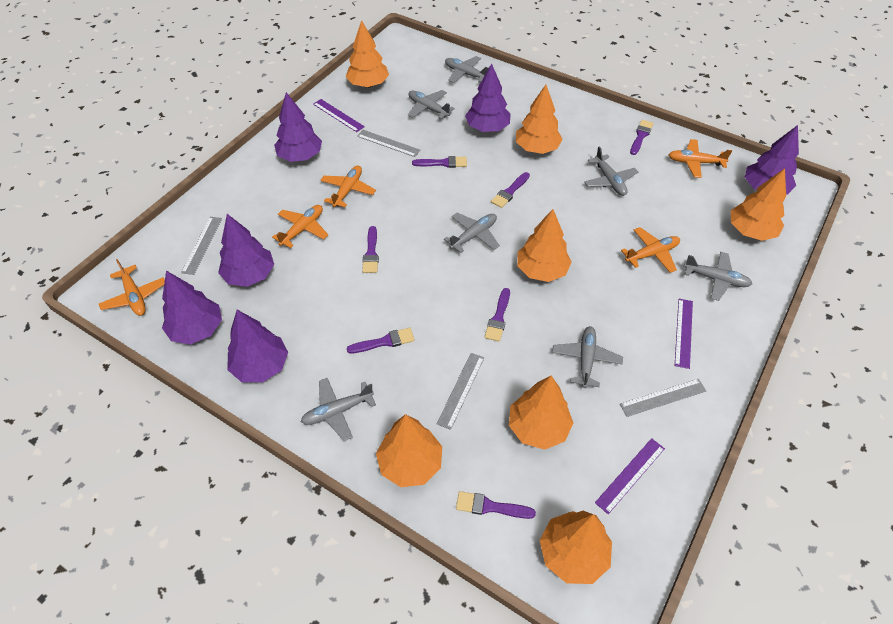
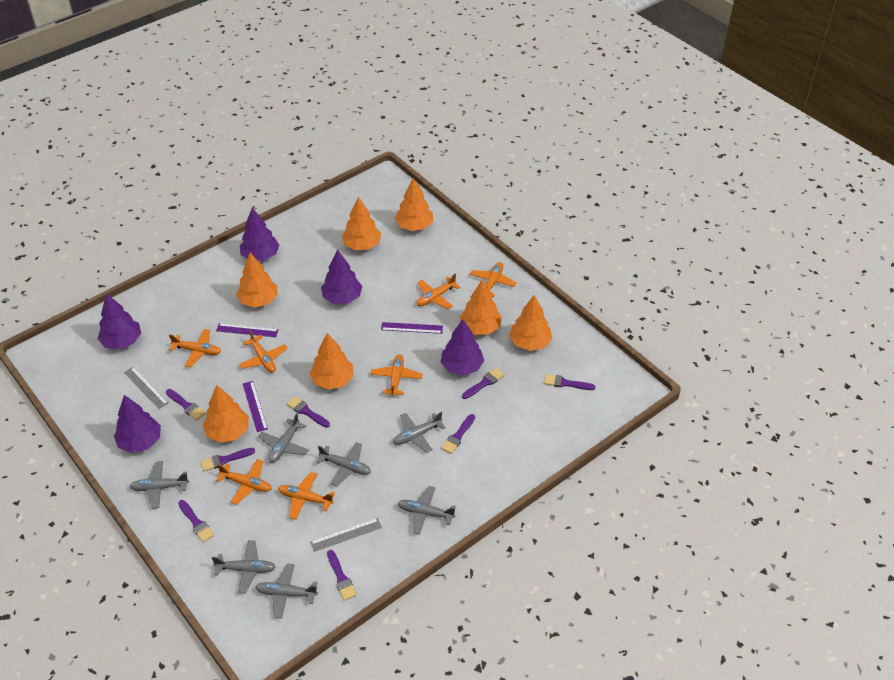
grey ruler: [181,217,222,275] [357,130,420,157] [437,353,484,430] [620,379,706,417] = 4 -> [124,367,168,409] [310,518,382,552] = 2
orange plane: [99,259,165,316] [272,205,329,248] [320,165,376,207] [621,227,680,273] [669,139,732,178] = 5 -> [169,329,221,367] [216,459,272,505] [239,330,288,373] [278,472,335,520] [370,354,423,397] [417,274,460,309] [470,262,517,297] = 7
purple brush: [347,328,415,354] [362,226,379,273] [412,156,467,168] [456,491,536,519] [485,288,510,342] [491,172,530,208] [630,120,654,155] = 7 -> [166,389,205,420] [178,500,214,542] [200,448,255,471] [286,396,330,428] [327,550,357,601] [441,414,475,454] [462,368,504,399] [544,374,595,390] = 8
purple tree: [162,271,222,344] [218,214,274,287] [228,310,288,382] [274,92,322,162] [465,63,511,132] [745,125,799,194] = 6 -> [97,293,141,349] [114,395,161,453] [240,208,279,261] [321,249,362,304] [441,319,484,376] = 5

